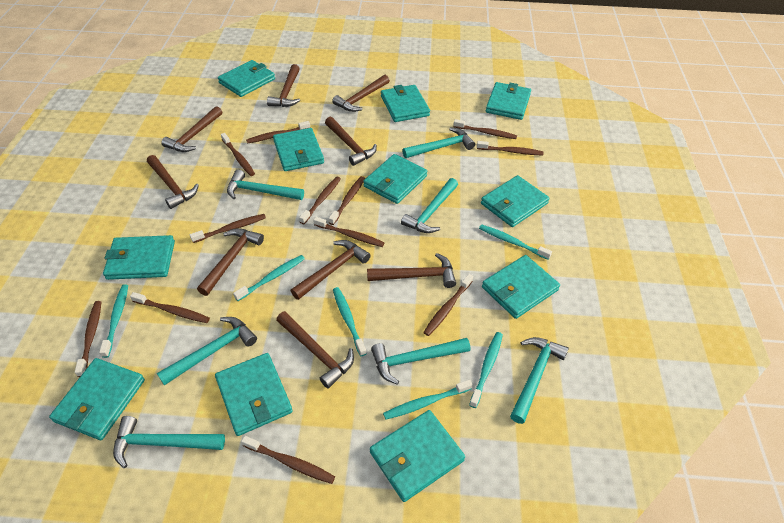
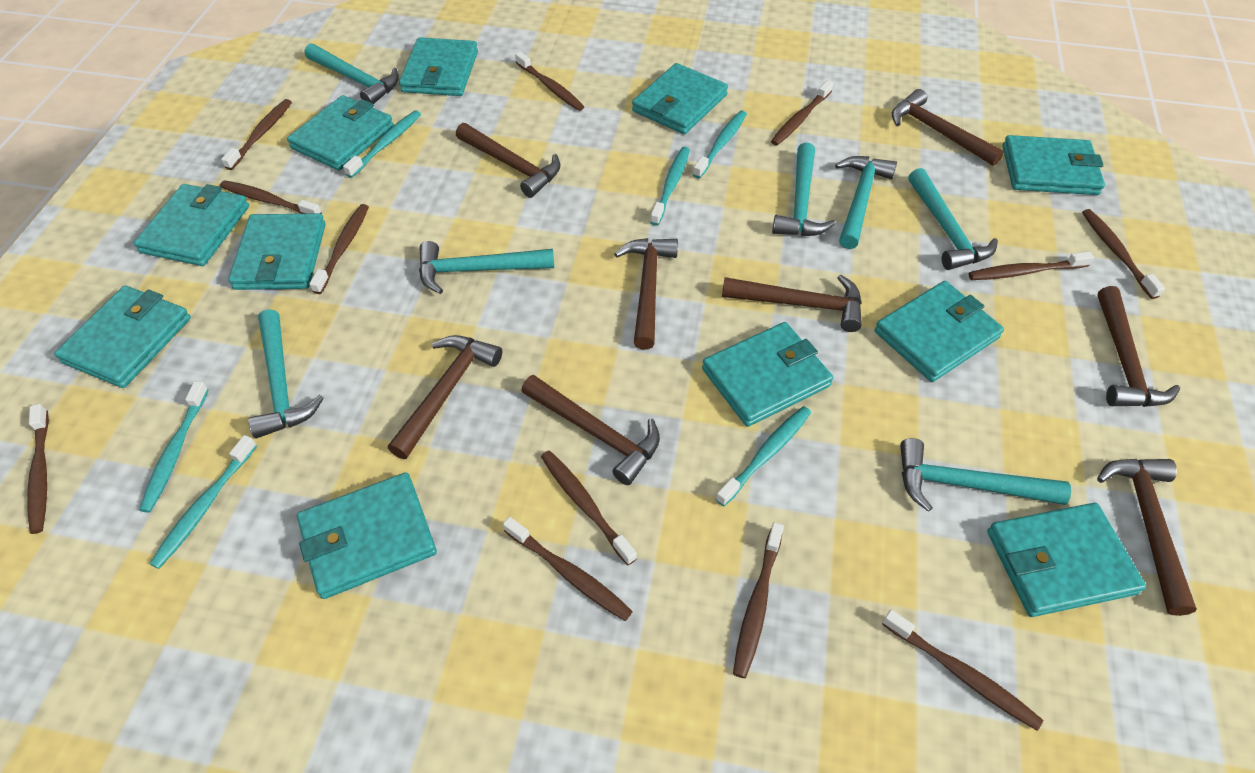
brown hammer: [147,155,199,209] [161,106,222,152] [197,228,264,296] [267,64,300,107] [276,311,354,388] [291,240,371,300] [325,117,377,166] [332,75,390,112] [367,253,456,288] = 9 -> [388,335,502,459] [456,123,560,198] [521,375,660,485] [614,238,678,350] [722,275,862,332] [892,89,1004,166] [1097,459,1197,616] [1098,286,1180,407] = 8

